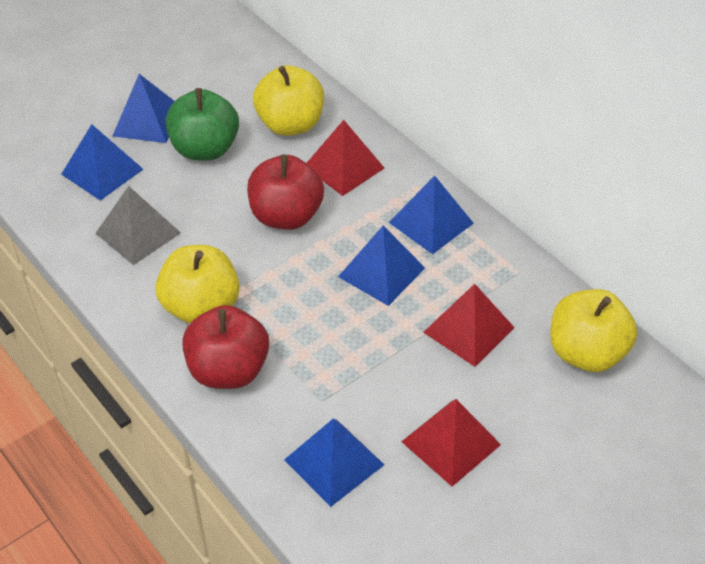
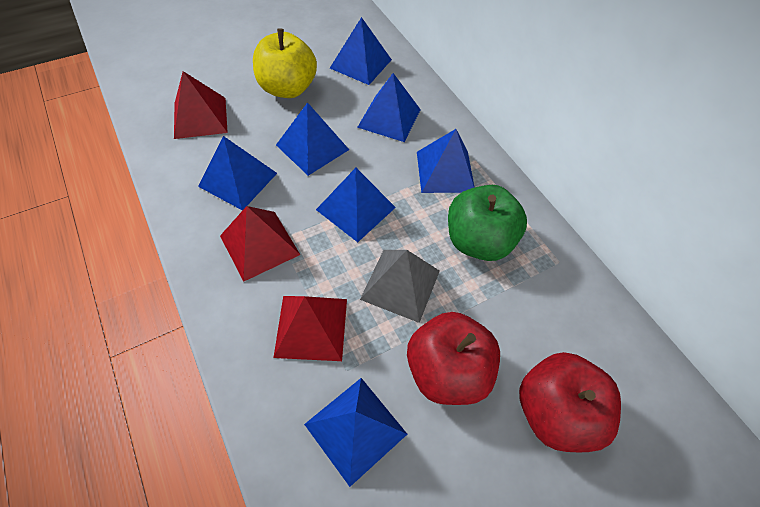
blue pyramid: [61,124,143,201] [113,74,175,143] [284,419,384,507] [338,226,425,306] [389,176,474,254] = 5 -> [198,136,277,211] [276,102,349,176] [304,378,407,487] [316,168,396,242] [330,17,392,85] [357,73,421,142] [417,129,475,193] = 7
yellow apple: [156,245,240,323] [253,65,324,136] [550,289,637,372] = 3 -> [253,28,317,98] = 1

